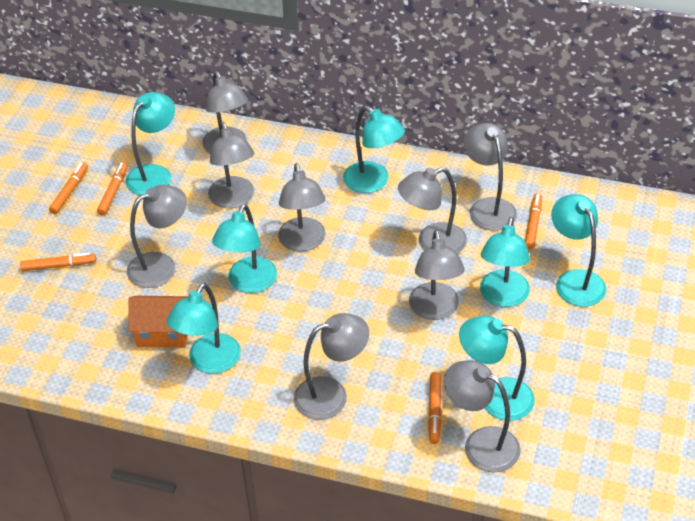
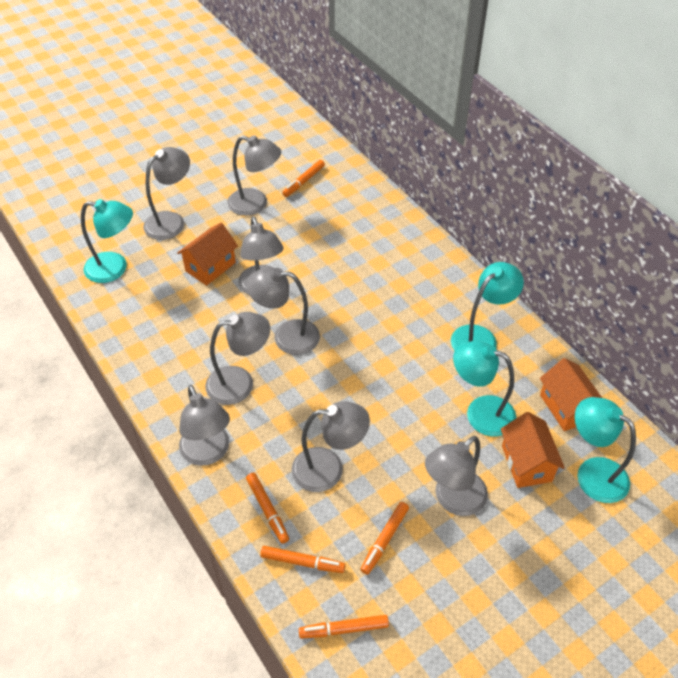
grey lamp: [127,185,187,288] [202,71,248,154] [208,122,254,208] [278,163,326,252] [294,313,369,420] [398,167,467,254] [409,230,465,320] [444,360,521,472] [464,123,517,231] = 9 -> [143,147,190,240] [179,385,230,466] [205,312,270,405] [227,135,281,216] [238,217,284,295] [246,267,320,355] [291,401,370,492] [425,436,488,516] = 8
orange house: [128,296,188,348] = 1 -> [177,223,238,286] [501,412,565,488] [540,358,602,431] = 3
turquoise lamp: [126,92,175,195] [167,283,241,374] [212,204,277,293] [343,106,405,193] [459,316,535,421] [480,217,530,307] [551,194,606,307] = 7 -> [81,199,133,283] [451,262,524,351] [453,341,516,437] [575,397,636,503] = 4

